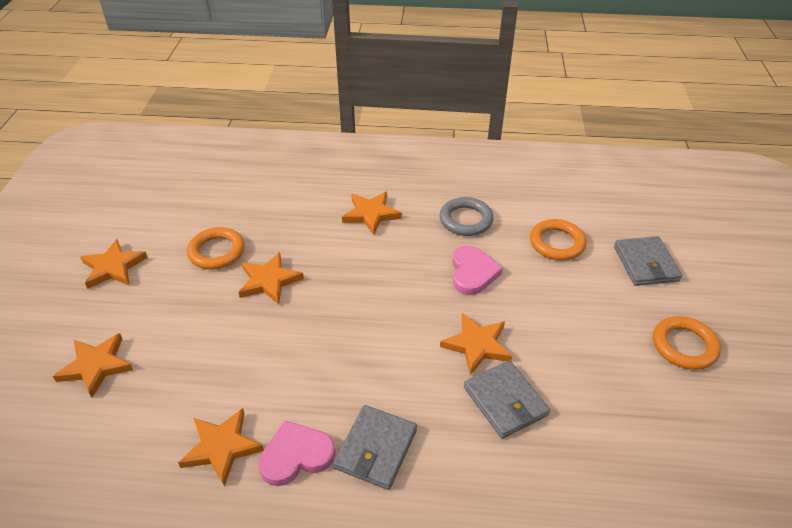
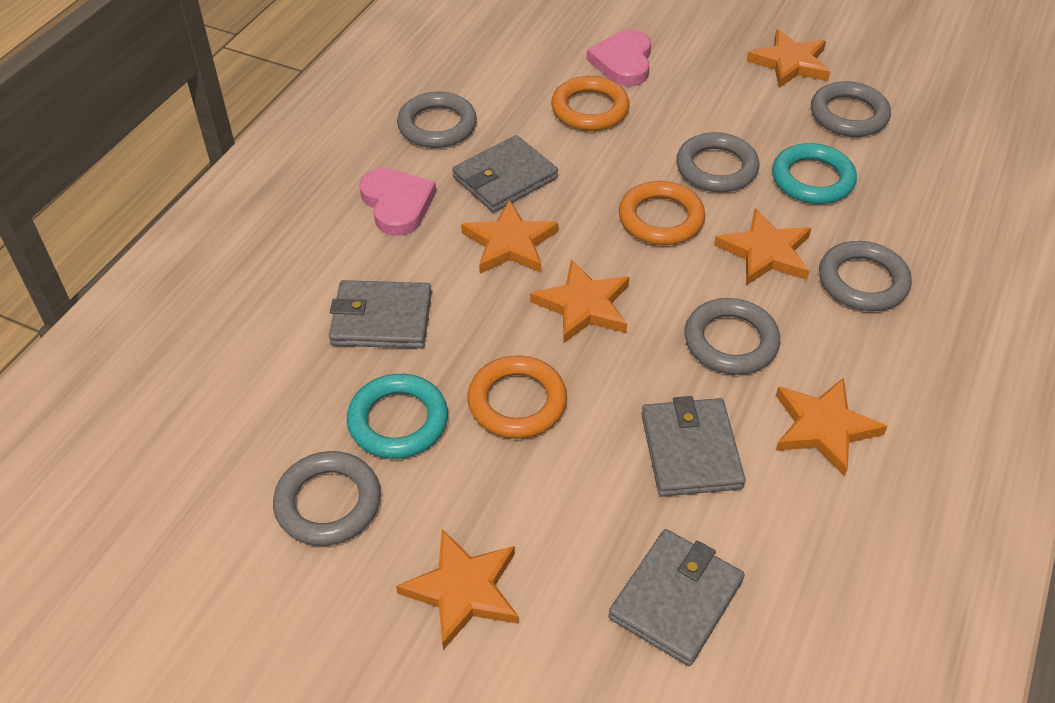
grey ring: [439,197,494,236] = 1 -> [273,451,381,546] [397,92,477,148] [676,132,760,192] [684,298,780,375] [811,81,891,137] [819,241,912,311] = 6
grey wallet: [333,405,417,490] [464,361,550,439] [614,236,682,286] = 3 -> [329,280,432,349] [452,135,558,212] [608,529,745,666] [641,396,746,497] = 4
turquoise ring: none = 0 -> [347,374,448,459] [772,143,857,204] = 2

